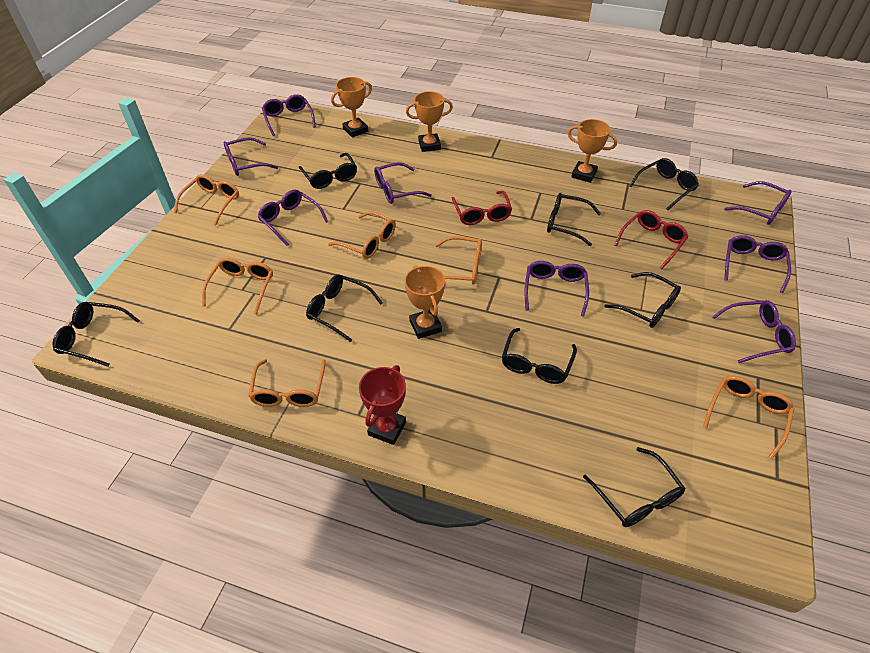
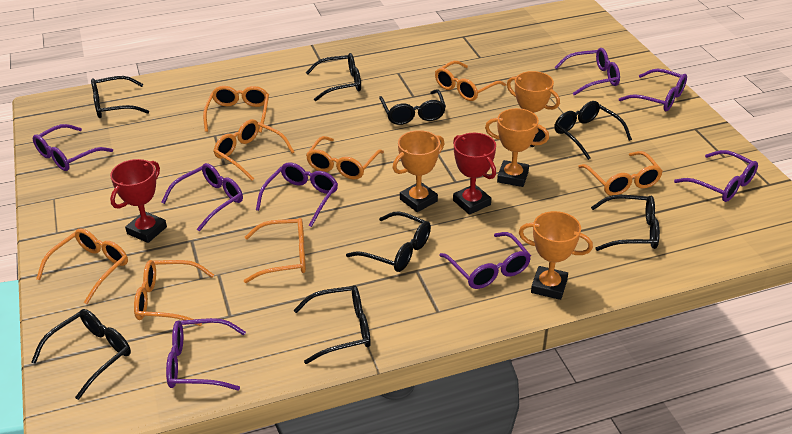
orange glasses: [174,174,239,226] [202,258,273,315] [249,359,325,407] [328,211,396,259] [435,236,482,285] [703,376,794,459] = 6 -> [36,229,128,304] [134,260,214,326] [203,86,269,133] [214,119,294,181] [244,218,306,283] [306,136,384,180] [435,61,506,101] [578,151,663,196] = 8
red glasses: [451,191,512,225] [614,210,688,269] = 2 -> none = 0
red trophy: [359,365,406,445] = 1 -> [110,159,167,243] [453,133,496,215] = 2

